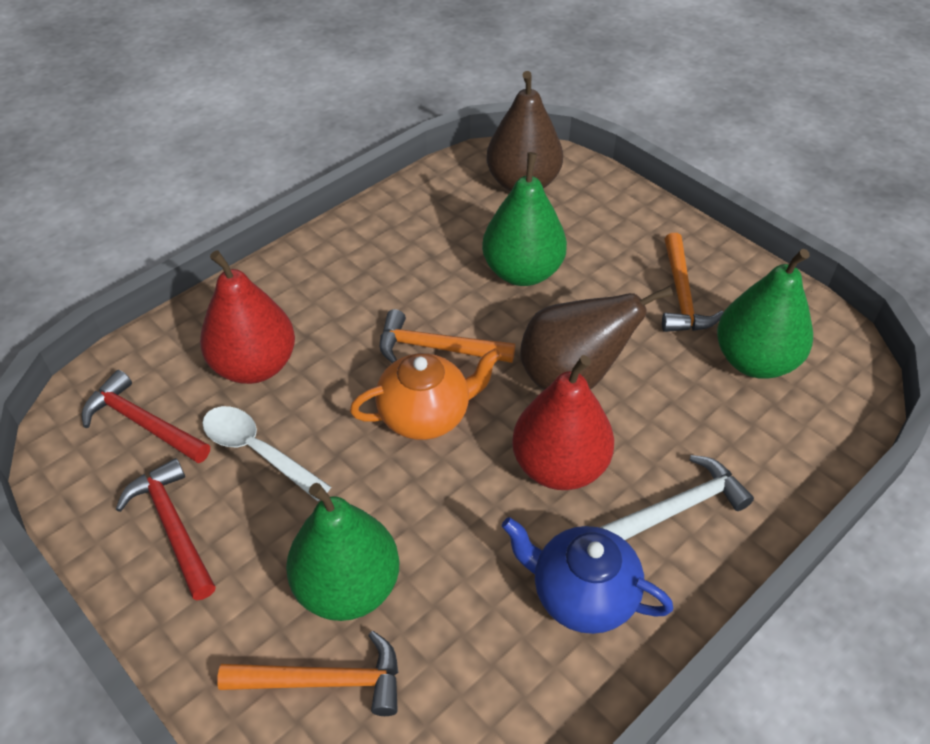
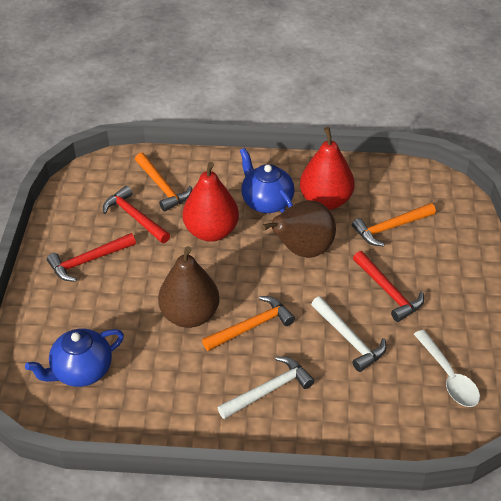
blue teapot: [502,517,673,634] = 1 -> [25,329,124,387] [240,148,295,213] = 2
green pear: [286,483,399,621] [482,152,567,286] [717,249,813,379] = 3 -> none = 0
orange teapot: [350,349,501,440] = 1 -> none = 0
red hammer: [82,370,210,463] [116,458,216,601] = 2 -> [47,233,136,282] [103,186,170,243] [353,251,424,322] = 3
white hammer: [600,455,754,540] = 1 -> [217,357,314,419] [311,296,386,372] = 2

